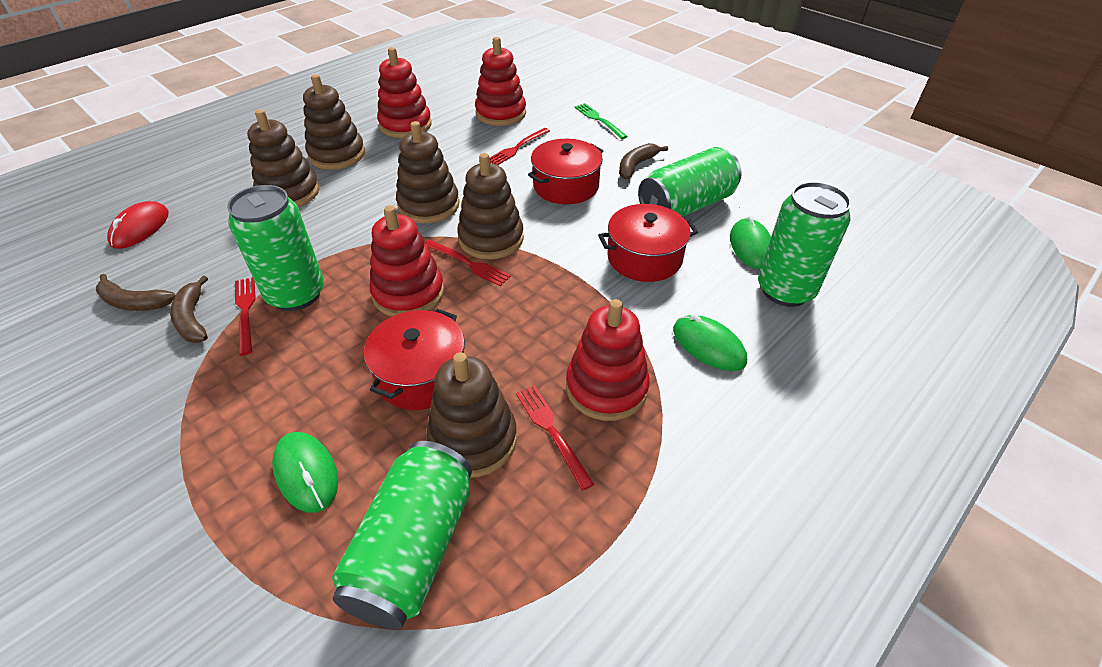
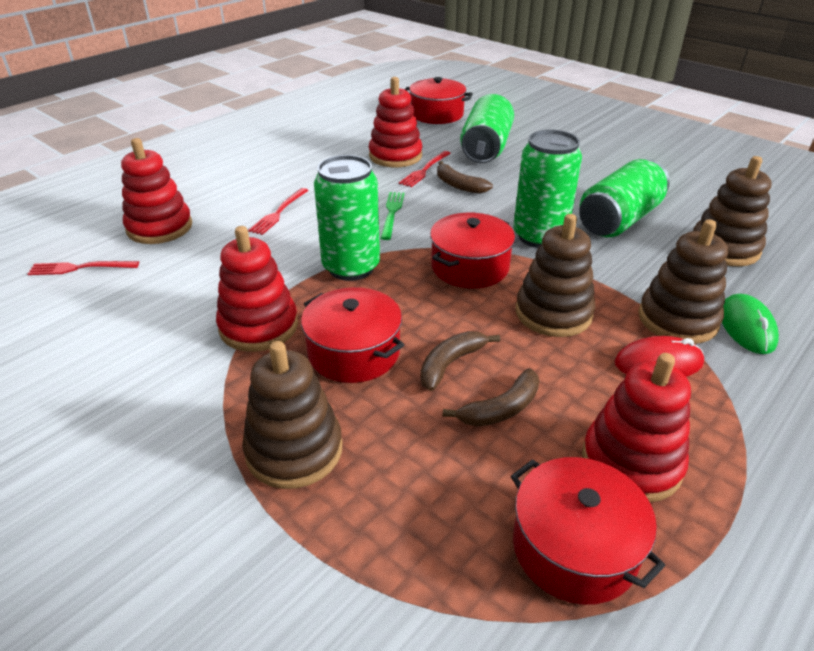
brown stacking toy: [247,109,320,207] [303,74,365,170] [396,121,460,223] [426,352,517,478] [457,153,524,259] = 5 -> [242,341,342,489] [516,214,596,337] [638,219,728,344] [693,156,772,266] = 4
green mouse: [272,432,338,513] [673,314,747,371] [730,216,771,269] = 3 -> [722,294,779,354] = 1
red fork: [235,277,256,356] [425,240,511,286] [490,128,550,165] [516,385,594,491] = 4 -> [28,261,139,275] [248,188,309,235] [399,151,451,187] = 3
red pot: [364,309,465,410] [528,139,603,204] [598,204,698,282] = 3 -> [301,287,404,383] [405,77,473,124] [430,213,515,288] [511,457,665,605] = 4

